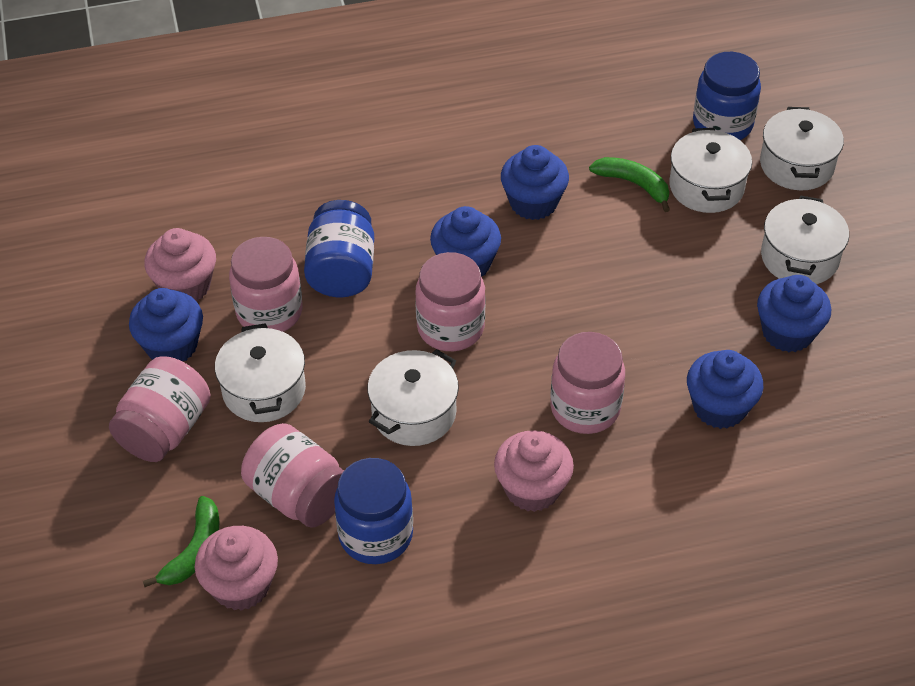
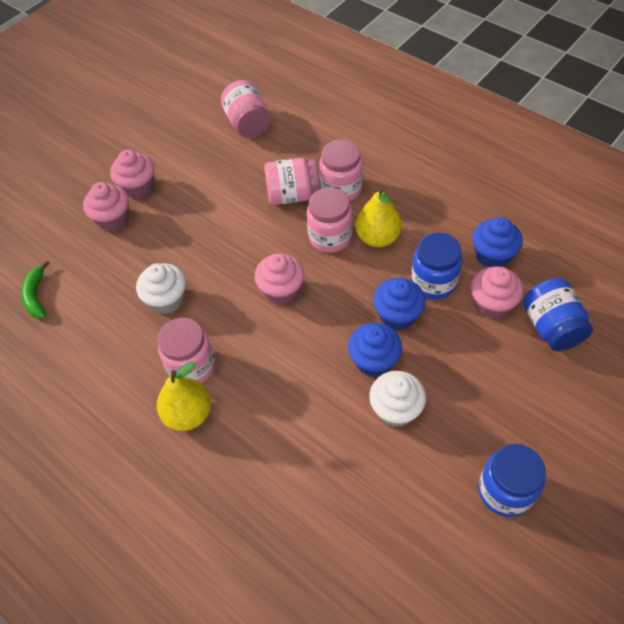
blue cupcake: [129,288,203,362] [430,206,501,277] [501,145,569,220] [687,350,764,429] [757,275,831,352] = 5 -> [348,323,402,377] [373,278,425,330] [472,217,523,268] = 3
green banana: [143,496,220,587] [589,157,670,212] = 2 -> [21,261,50,318] = 1
pink cupcake: [144,228,216,302] [195,526,278,611] [494,430,574,512] = 3 -> [83,182,129,231] [110,150,154,199] [255,253,304,304] [471,266,523,319] = 4
white cupcake: none = 0 -> [136,263,186,314] [369,371,426,427] = 2
white pot: [215,323,306,422] [367,349,459,446] [669,128,752,213] [760,107,844,190] [761,196,849,284] = 5 -> none = 0
yellow pear: none = 0 -> [157,361,211,431] [355,187,402,247] = 2

